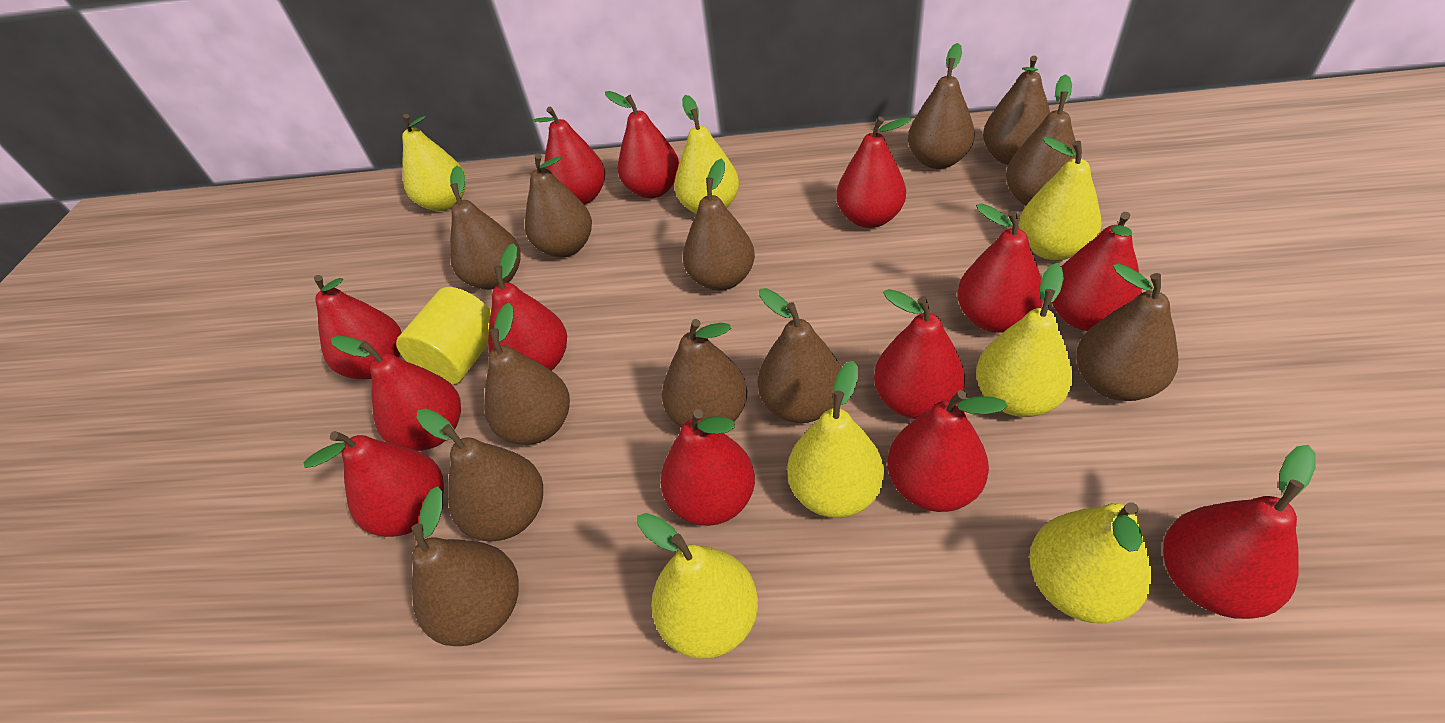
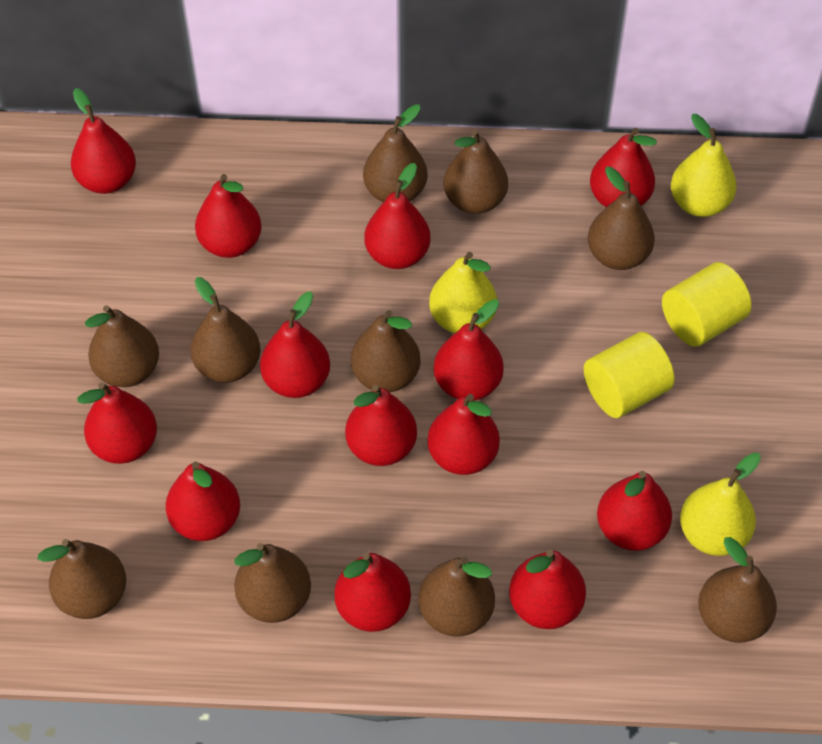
brown pear: [411,486,519,646] [416,409,543,542] [450,166,521,290] [484,302,570,445] [525,154,592,257] [662,319,747,428] [683,159,755,291] [758,288,841,423] [908,43,975,169] [983,55,1050,165] [1006,74,1076,206] [1076,263,1178,401] = 12 -> [38,539,126,619] [85,305,159,387] [190,277,260,383] [234,543,311,623] [351,310,421,392] [363,104,428,203] [418,556,495,637] [444,130,508,214] [588,167,655,270] [698,537,777,643] = 10
yellow cylinder: [396,287,491,385] = 1 -> [584,332,675,418] [662,262,752,347] = 2
yellow pear: [402,114,466,211] [637,513,758,659] [674,95,739,213] [787,361,884,518] [976,263,1073,417] [1019,137,1102,260] [1029,502,1152,623] = 7 -> [429,252,497,333] [671,114,737,217] [680,453,761,556] = 3

